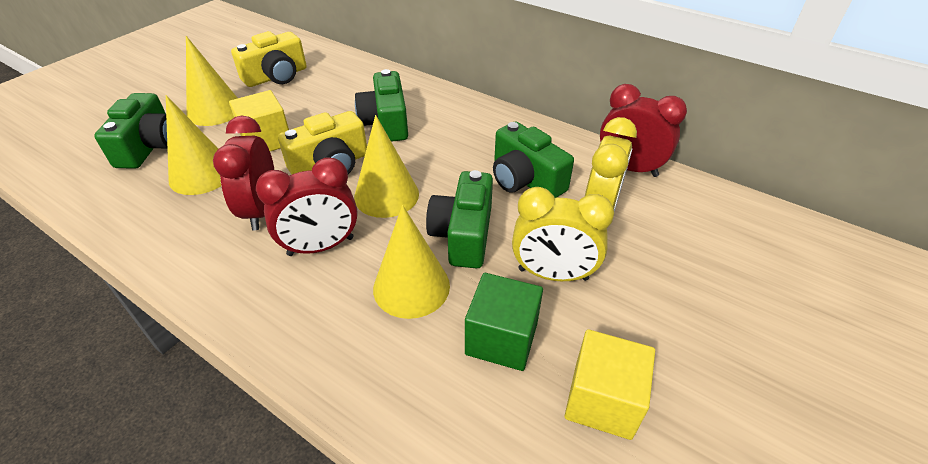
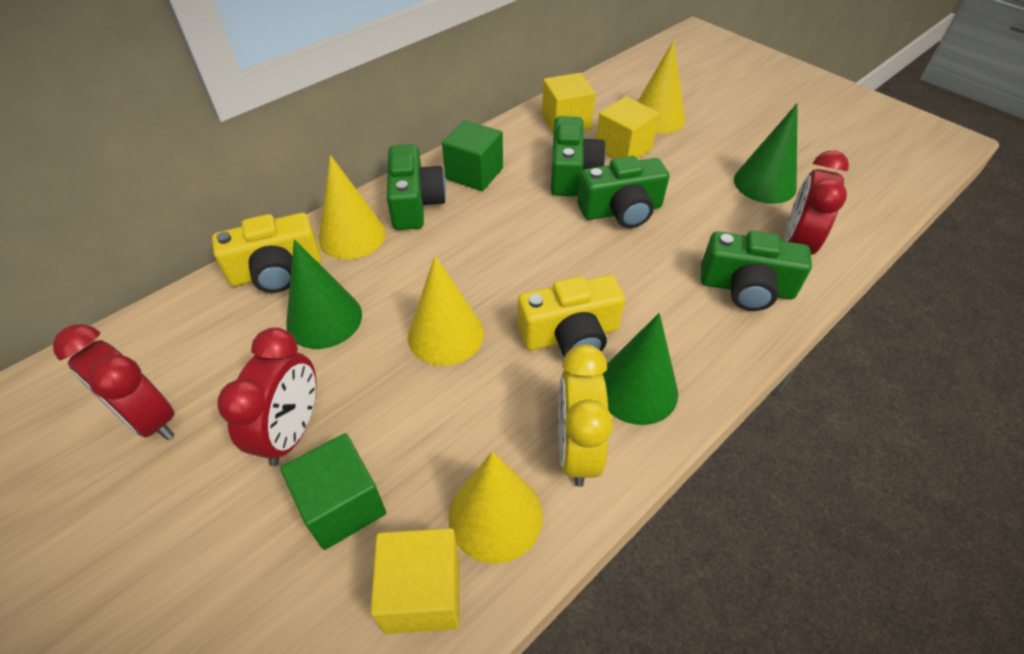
green cone: none = 0 -> [286,239,362,349] [602,313,678,425] [734,103,798,204] = 3
green cube: [465,273,543,371] = 1 -> [280,433,386,550] [442,120,503,191] = 2
yellow clock: [512,187,614,281] [585,117,637,212] = 2 -> [558,344,613,487] = 1
yellow cube: [229,90,289,151] [565,329,655,440] = 2 -> [370,528,460,634] [542,73,596,134] [596,97,659,159] = 3

